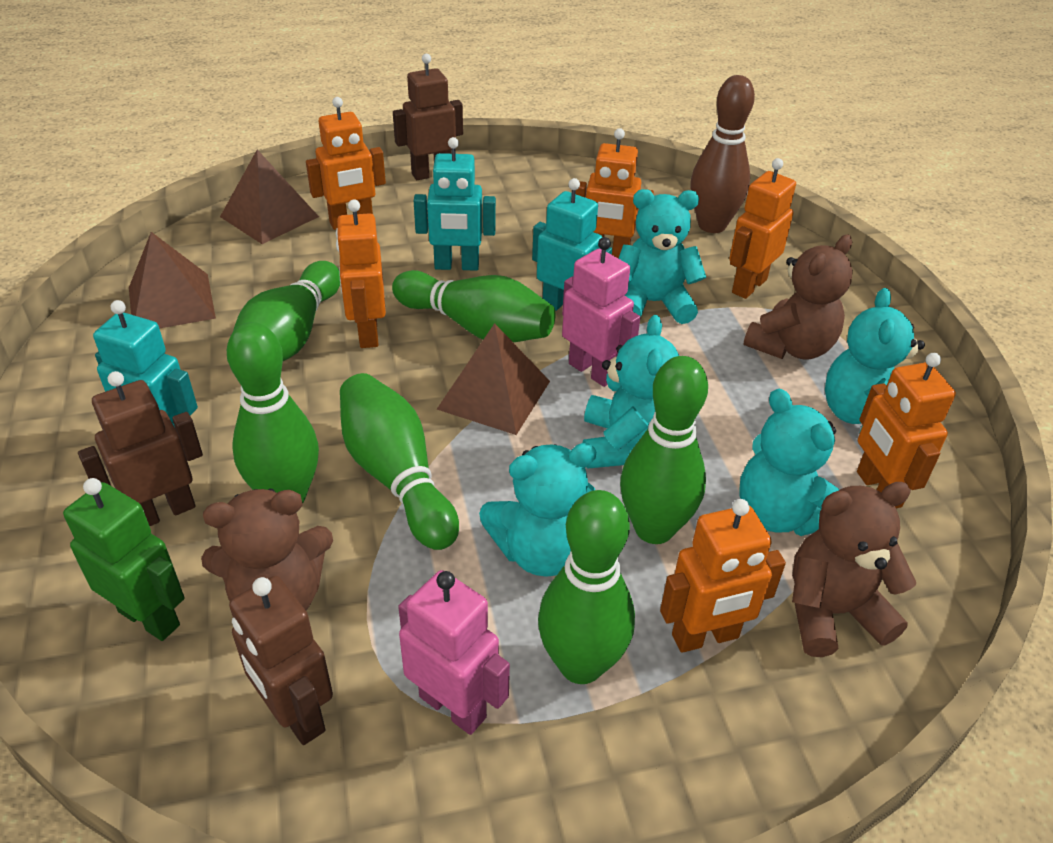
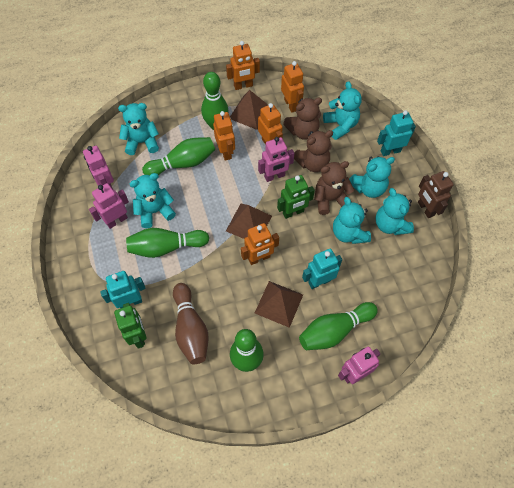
brown robot: [78,371,203,526] [229,576,333,745] [393,54,463,180] = 3 -> [418,171,454,218] = 1
green bowling pin: [227,322,319,503] [233,261,340,361] [340,373,459,550] [392,270,555,342] [538,490,635,684] [620,356,708,544] = 6 -> [126,228,209,258] [142,137,215,175] [201,72,229,130] [230,329,264,372] [299,302,378,350] = 5
green robot: [63,478,185,641] = 1 -> [114,303,146,349] [277,175,315,219] = 2
orange robot: [306,97,386,230] [336,199,386,348] [576,128,654,258] [660,499,786,653] [729,158,796,299] [857,353,956,508] = 6 -> [213,111,235,161] [226,41,260,90] [241,223,279,265] [258,103,283,144] [281,61,304,113] = 5
pink robot: [398,570,510,735] [562,237,641,387] = 2 -> [83,146,114,189] [89,183,129,229] [258,137,294,182] [338,346,380,384] = 4
turquoise teddy bear: [479,443,596,577] [582,315,679,469] [618,189,706,324] [740,388,840,536] [825,288,925,434] = 5 -> [118,103,159,155] [130,173,176,228] [323,81,361,140] [333,197,371,244] [349,156,395,198] [376,188,414,235] = 6

